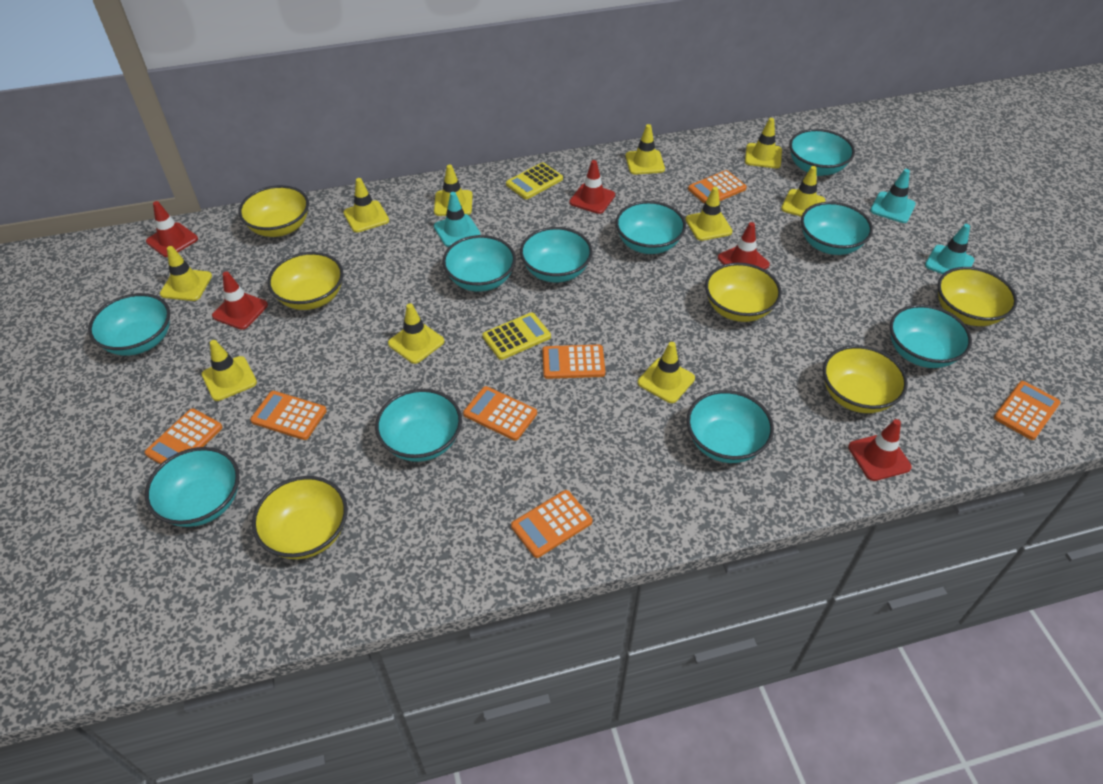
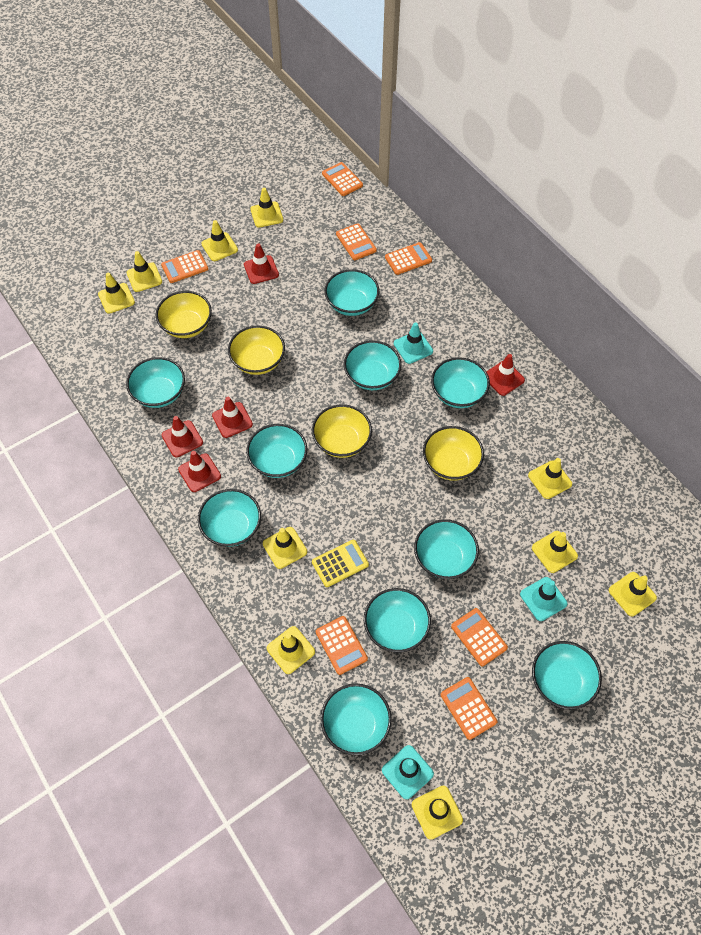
yellow bowl: [238,185,309,237] [252,476,347,559] [267,252,344,310] [705,263,782,322] [823,345,908,413] [937,267,1017,326] = 6 -> [156,291,212,338] [228,326,285,375] [312,404,372,458] [423,426,484,480] = 4
yellow calculator: [482,312,551,360] [506,162,563,199] = 2 -> [312,540,369,587] = 1

